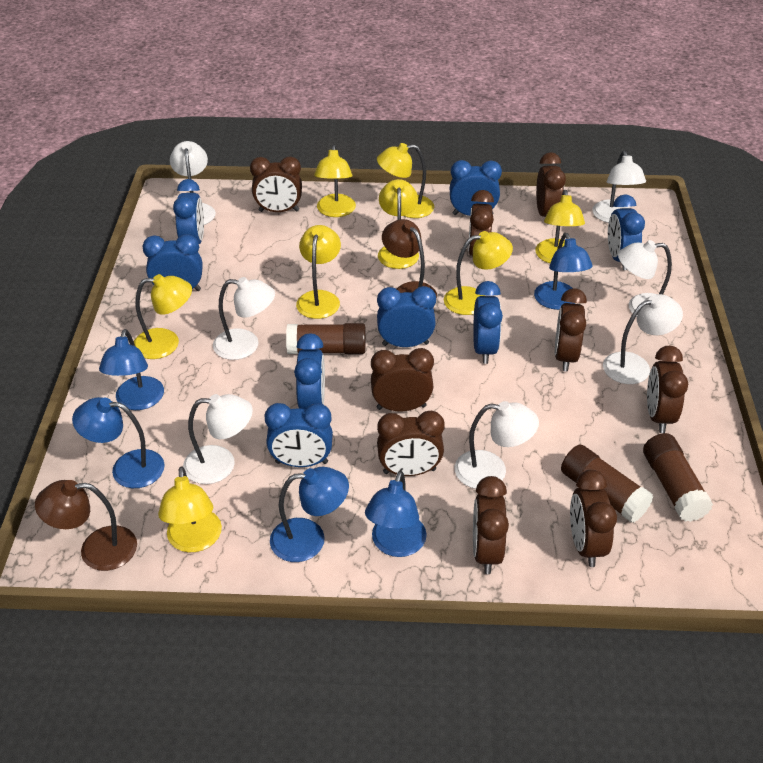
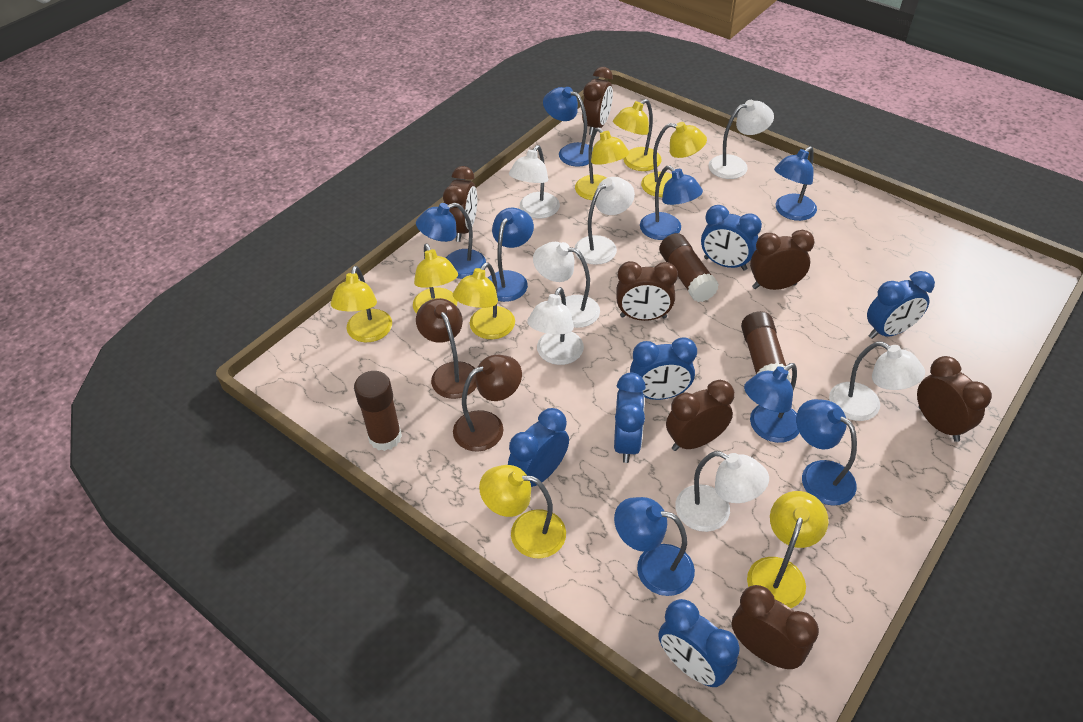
blue clock: [142,234,203,291] [173,179,204,244] [264,403,333,467] [294,333,325,409] [377,286,436,347] [450,160,502,216] [473,281,503,364] [608,194,645,270] = 8 -> [508,408,569,487] [614,373,646,463] [630,337,697,400] [658,599,740,687] [701,205,762,271] [867,271,935,339] = 6
blue lamp: [72,397,165,488] [99,329,164,410] [270,467,349,562] [365,471,427,557] [534,233,593,310] = 5 -> [416,203,486,279] [488,208,534,302] [543,87,593,167] [614,497,695,596] [640,166,703,240] [744,363,799,443] [774,146,817,221] [796,399,857,506] = 8
brown clock: [250,156,302,212] [371,348,434,411] [377,411,445,476] [468,190,494,256] [473,476,509,574] [536,152,566,225] [555,288,587,372] [570,470,617,567] [647,346,688,433] = 9 -> [443,166,477,242] [582,67,613,135] [616,261,678,321] [666,380,734,451] [732,585,819,669] [750,230,815,290] [917,356,992,442] = 7

